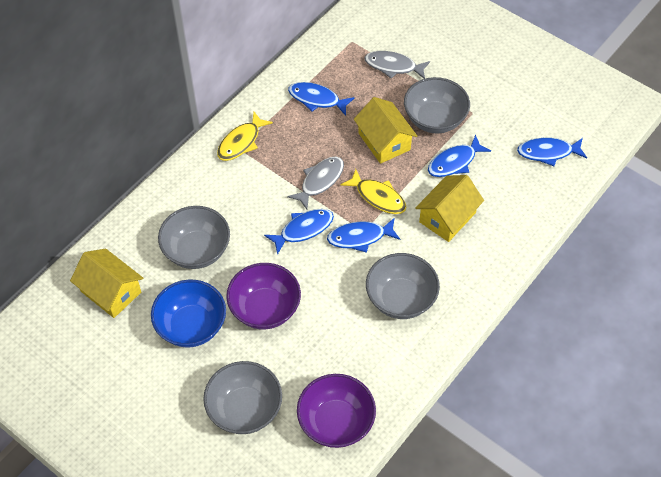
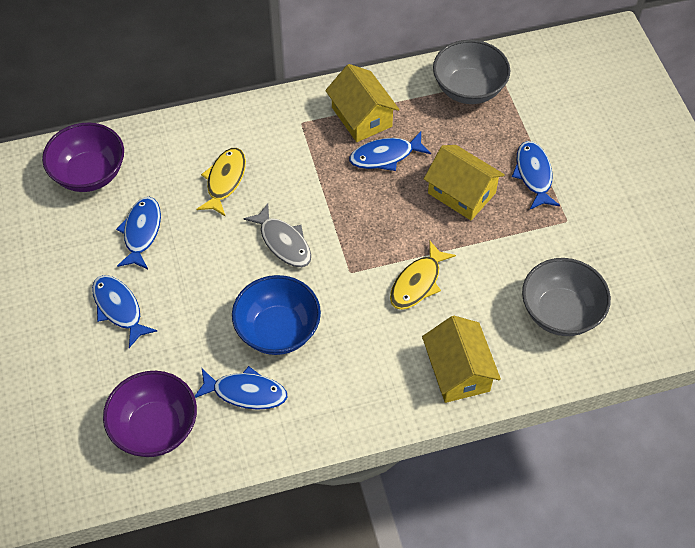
grey bowl: [158,206,230,269] [203,361,282,434] [366,253,440,319] [404,77,470,133] = 4 -> [433,40,510,104] [522,258,611,336] = 2
grey fish: [287,157,344,209] [364,51,430,79] = 2 -> [243,203,311,267] = 1

